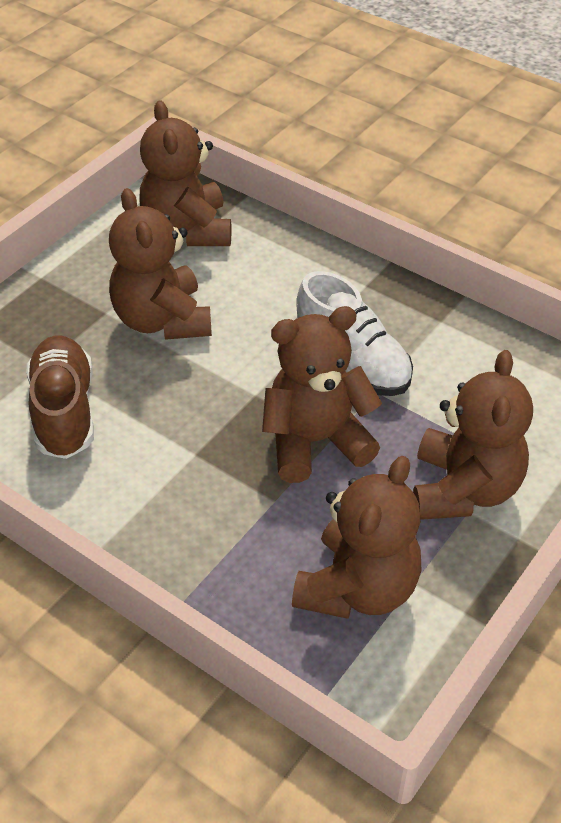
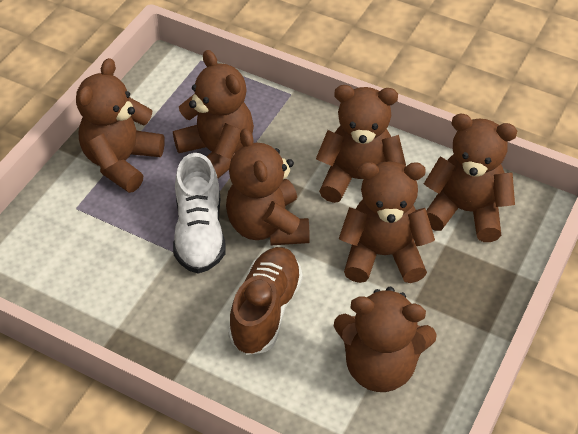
brown teddy bear: [109,188,212,340] [139,100,231,246] [262,306,382,483] [292,456,421,619] [413,350,533,520] = 5 -> [76,58,165,193] [173,50,254,178] [226,128,310,245] [316,85,406,203] [334,287,437,392] [339,161,435,283] [424,114,517,242] = 7

